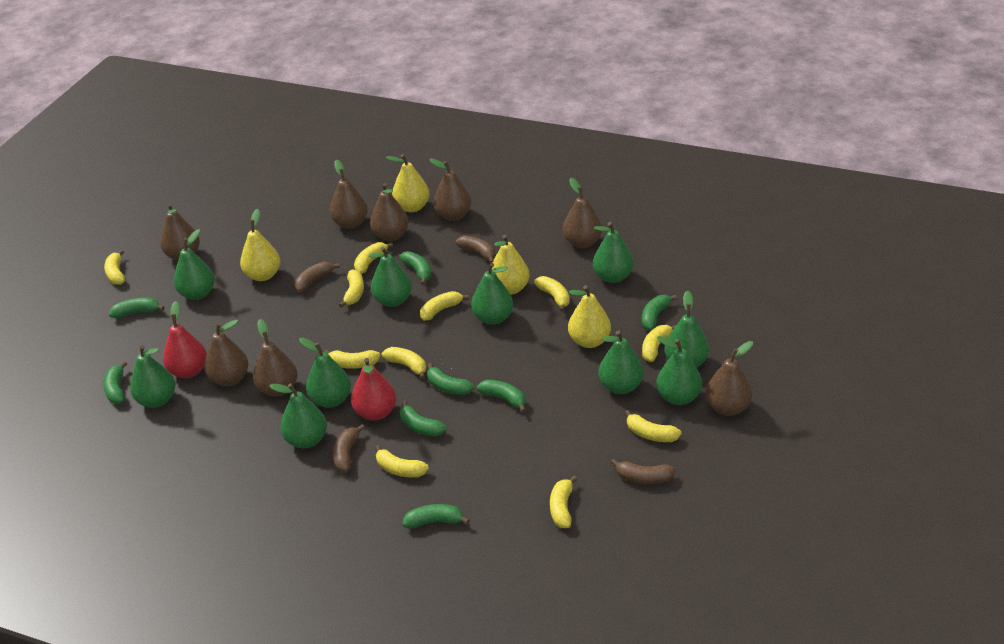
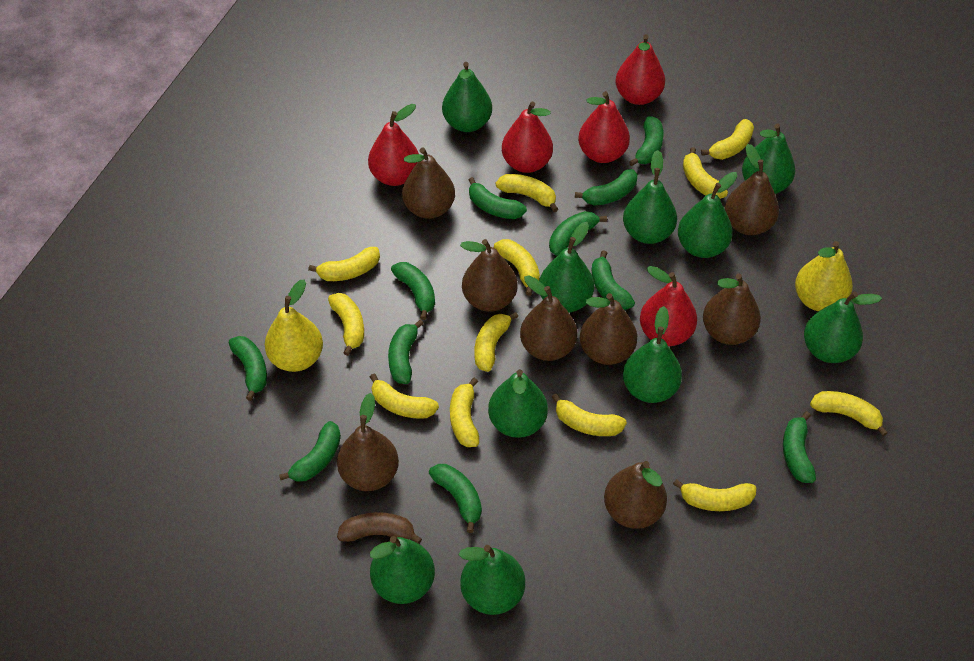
brown banana: [294,261,340,292] [333,424,365,472] [456,236,495,263] [611,459,676,484] = 4 -> [337,512,422,544] = 1
green banana: [103,361,127,404] [109,298,165,318] [399,251,432,285] [400,401,447,437] [403,504,469,529] [427,363,474,395] [477,380,526,413] [642,295,677,330] = 8 -> [229,336,267,401] [279,421,341,482] [388,319,424,384] [391,262,435,320] [429,464,482,533] [469,177,527,219] [549,211,607,256] [575,169,637,206] [592,250,635,310] [629,116,664,166] [783,411,816,483] = 11
red pear: [163,301,207,378] [351,358,396,421] = 2 -> [368,104,419,186] [502,101,553,173] [578,91,630,163] [615,34,665,105] [640,266,697,346] = 5
yellow banana: [104,250,125,285] [324,350,381,369] [339,269,364,308] [354,242,393,274] [375,445,429,478] [381,347,426,379] [420,291,469,321] [534,276,570,311] [550,476,577,528] [625,410,681,442] [642,325,676,362] = 11 -> [308,247,380,281] [328,293,364,356] [370,374,439,419] [450,378,479,447] [475,312,518,372] [494,239,540,296] [496,174,558,212] [552,393,627,436] [673,479,756,511] [683,147,728,199] [701,119,754,160] [810,391,888,436] = 12
yellow pear: [240,209,280,281] [386,154,430,212] [491,235,530,295] [568,285,611,348] = 4 -> [265,279,323,372] [795,241,853,312] = 2

